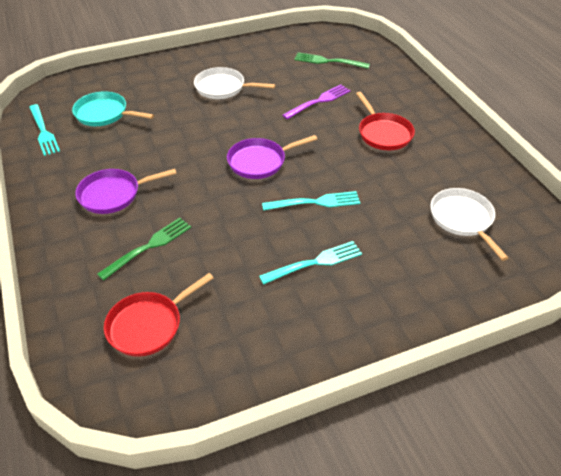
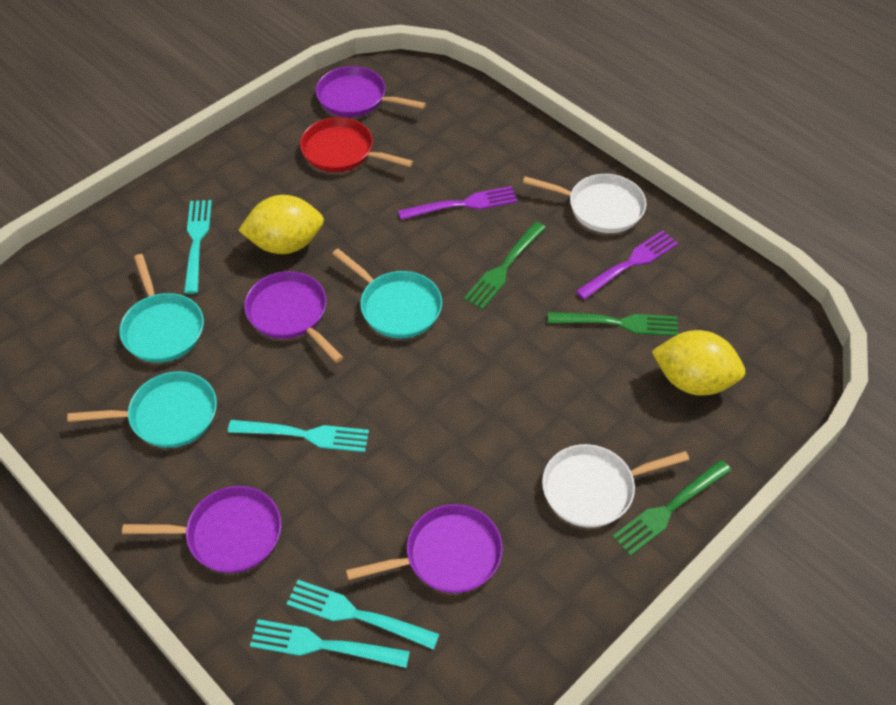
green fork: [97,218,191,281] [294,52,370,69] = 2 -> [464,222,546,309] [548,312,678,336] [612,460,732,556] = 3
purple fork: [282,85,351,119] = 1 -> [398,186,518,220] [576,230,678,300] = 2
purple pan: [75,169,177,214] [227,135,317,179] = 2 -> [122,486,281,573] [244,271,343,363] [316,66,426,117] [346,504,503,593] = 4
red pan: [104,273,214,357] [356,92,415,150] = 2 -> [300,117,413,172] = 1
turquoise fork: [29,104,60,156] [259,241,362,284] [262,191,360,211] = 3 -> [184,200,212,294] [228,420,369,452] [250,619,410,668] [287,580,439,650] = 4
turquoise pan: [72,91,154,126] = 1 -> [67,371,217,448] [119,254,204,363] [332,249,442,338] = 3
yellow lemon: none = 0 -> [238,195,324,254] [651,330,745,396] = 2

